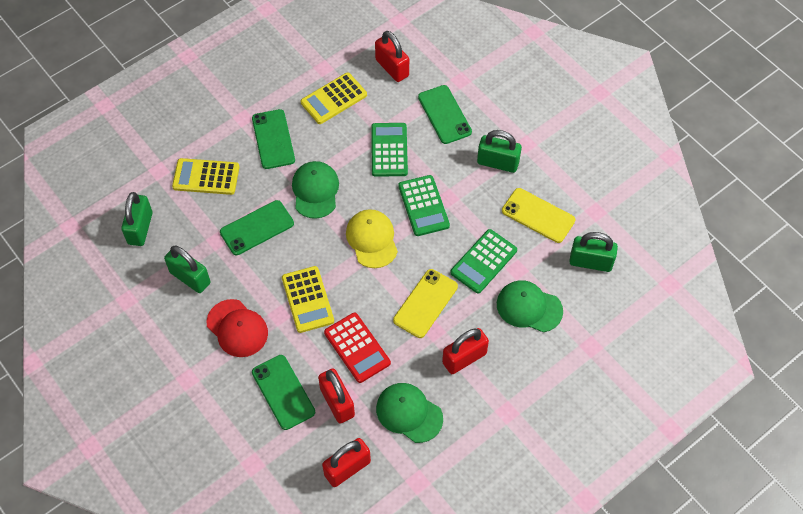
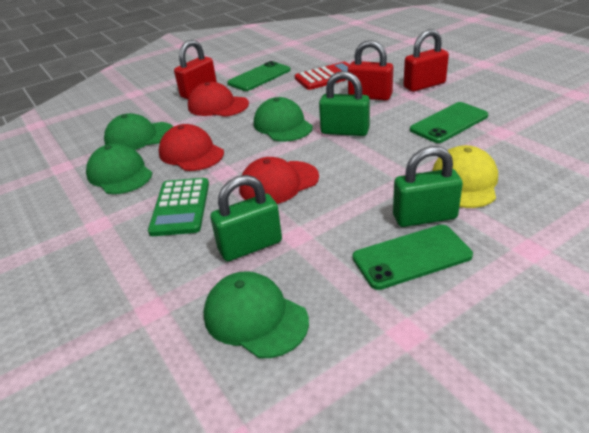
green calculator: [371,123,408,177] [398,175,450,236] [450,229,517,294] = 3 -> [148,178,209,236] = 1
green cap: [292,161,339,219] [376,383,443,443] [497,280,563,332] = 3 -> [86,143,152,194] [104,113,173,150] [203,271,309,358] [254,97,313,142] = 4
green padlock: [121,192,153,246] [164,245,210,293] [477,130,522,173] [569,232,618,272] = 4 -> [210,175,282,261] [319,71,370,136] [393,146,463,227] = 3
green phone: [220,200,294,255] [252,109,295,169] [252,355,315,430] [418,85,472,144] = 4 -> [227,61,291,91] [352,225,473,290] [410,102,489,143] = 3
red cap: [206,299,268,357] = 1 -> [159,124,224,171] [188,82,249,117] [239,157,319,204] = 3
red padlock: [318,369,355,423] [322,438,371,487] [375,31,409,82] [442,328,489,374] = 4 -> [174,40,217,99] [348,40,393,101] [404,29,449,92] = 3
yellow calculator: [172,158,239,195] [282,266,334,333] [301,72,367,124] = 3 -> none = 0
yellow phone: [393,269,458,338] [502,188,575,243] = 2 -> none = 0

